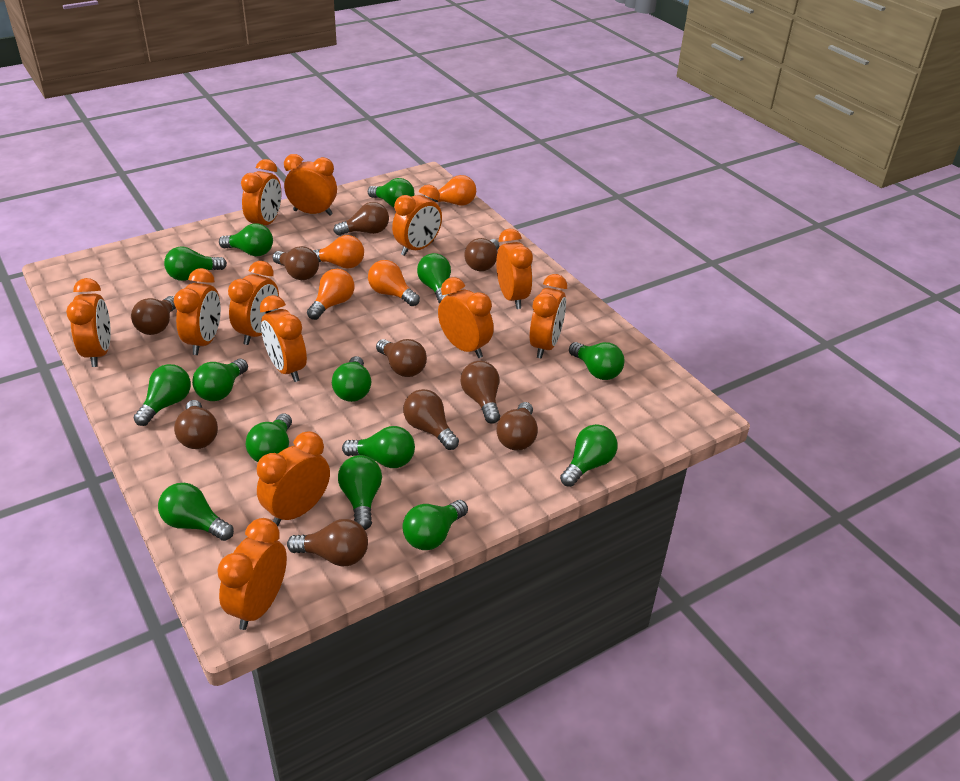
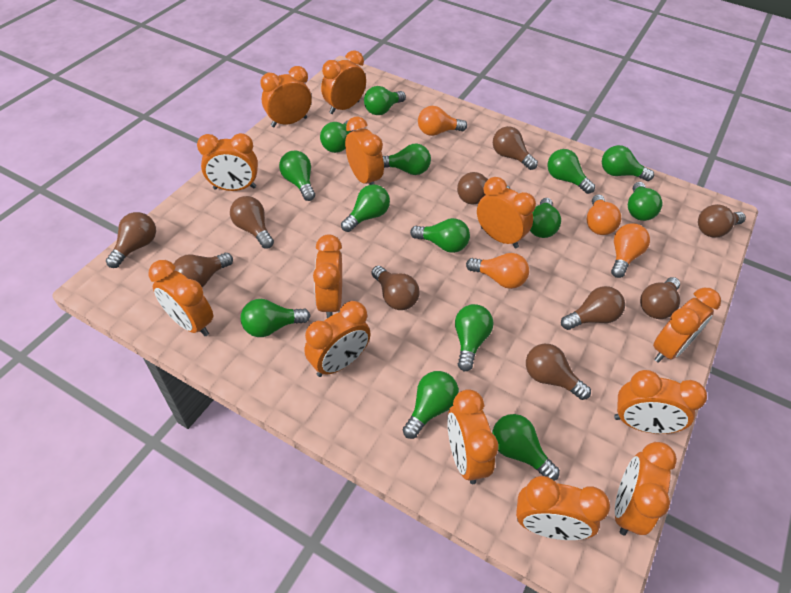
orange clock: [66,278,111,367] [174,268,221,355] [217,518,287,630] [228,261,279,345] [241,159,281,226] [256,431,330,526] [260,295,307,382] [284,154,337,216] [392,185,442,256] [438,277,494,358] [496,229,533,309] [529,274,567,359] = 12 -> [149,260,213,336] [197,133,258,191] [260,66,311,127] [304,301,371,377] [313,235,342,318] [321,50,366,114] [345,117,384,185] [447,389,498,484] [477,177,536,248] [516,476,610,540] [614,370,707,434] [615,442,677,536] [653,288,721,363] = 13

